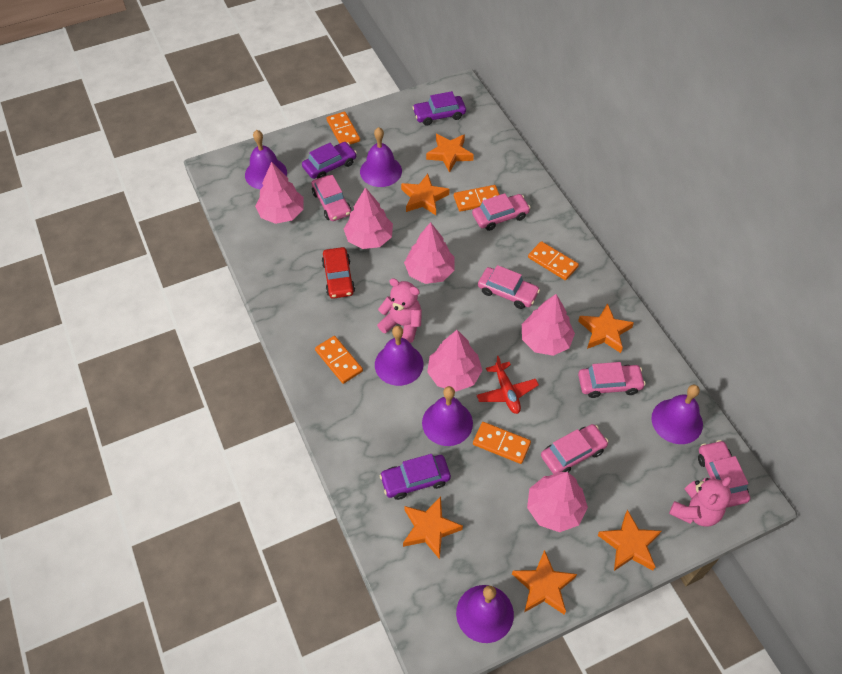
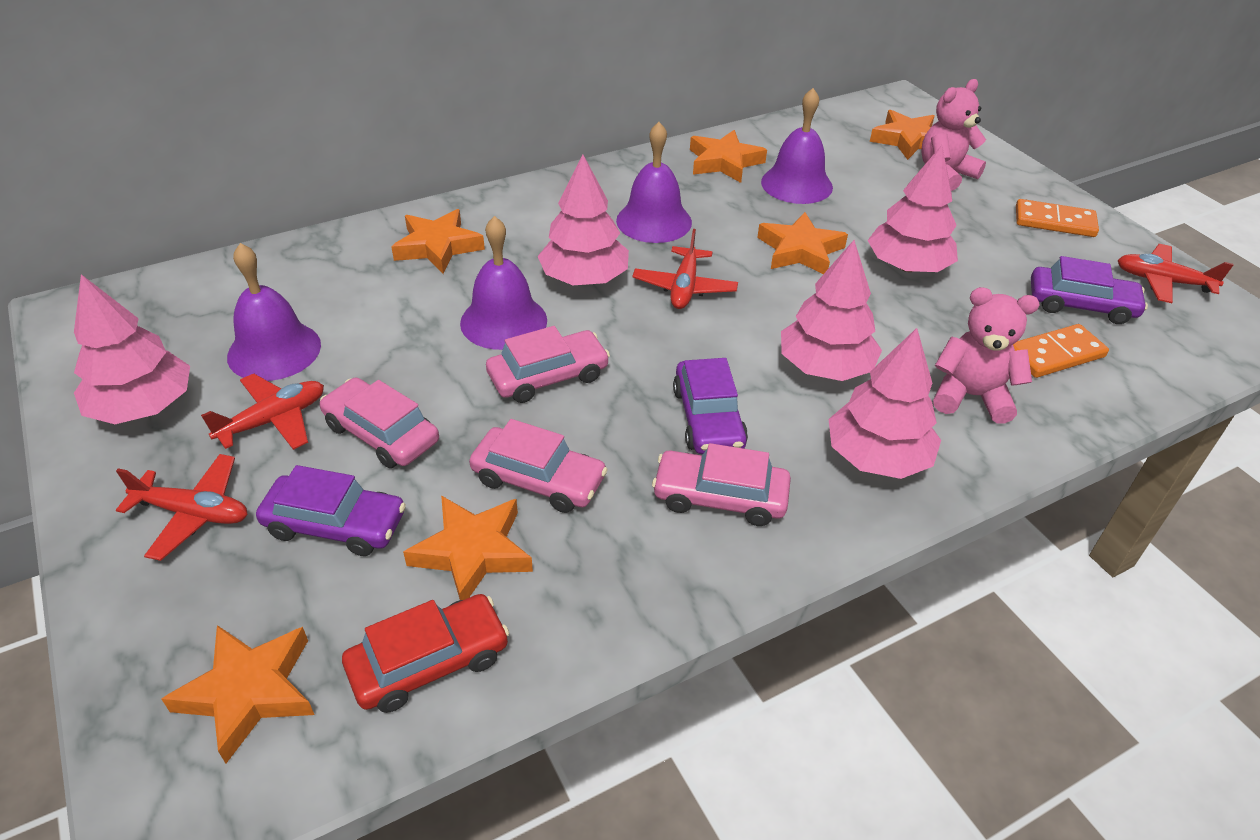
orange domino: [315,336,363,384] [327,112,360,144] [454,185,500,212] [473,422,531,464] [528,241,579,280] = 5 -> [1013,324,1109,378] [1016,199,1099,237] = 2
pink car: [311,175,351,221] [472,193,531,231] [478,265,540,309] [541,424,608,474] [578,362,646,398] [698,440,750,508] = 6 -> [320,377,439,468] [469,419,608,513] [486,326,610,403] [652,443,791,526] = 4
pink tree: [255,162,304,224] [344,187,393,249] [404,222,454,284] [427,330,482,392] [522,294,575,356] [527,472,588,532] = 6 -> [74,274,190,424] [538,155,629,285] [781,240,882,381] [829,328,941,479] [867,145,958,272] = 5
purple bell: [245,130,287,189] [360,127,402,187] [375,326,423,386] [422,386,473,446] [456,585,514,643] [652,385,703,444] = 6 -> [227,243,321,381] [460,216,547,350] [616,122,692,243] [761,88,833,204] = 4
red plane: [477,356,539,414] = 1 -> [116,454,248,561] [201,374,324,450] [632,229,738,309] [1118,244,1234,303] = 4

